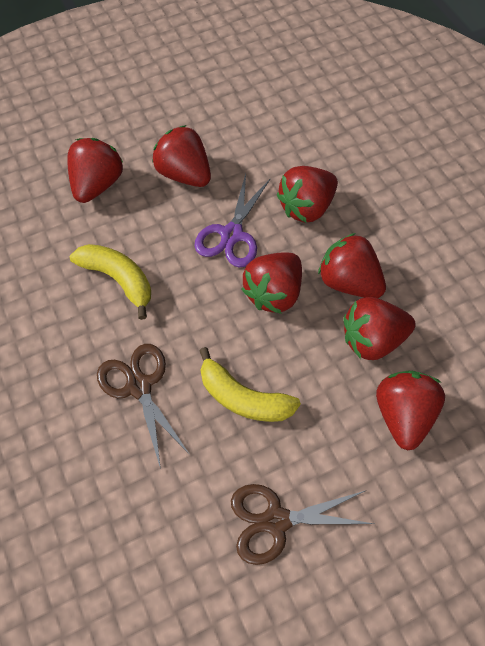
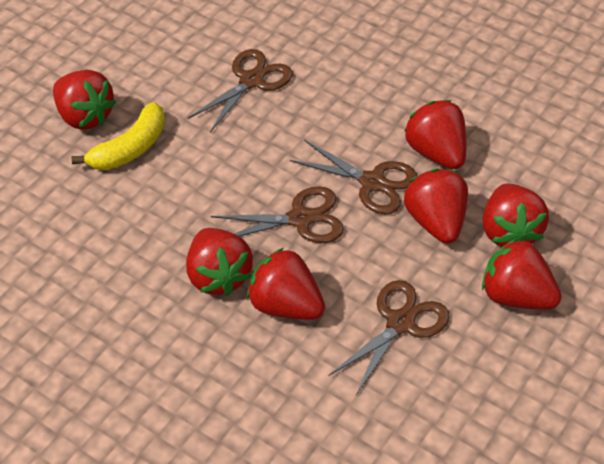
brown scissors: [97,344,190,469] [231,484,374,565] = 2 -> [188,49,293,132] [211,186,344,243] [290,140,417,215] [329,280,450,395] = 4
purple scissors: [195,174,271,268] = 1 -> none = 0
yellow banana: [70,244,151,320] [199,347,301,422] = 2 -> [72,102,165,170] = 1

